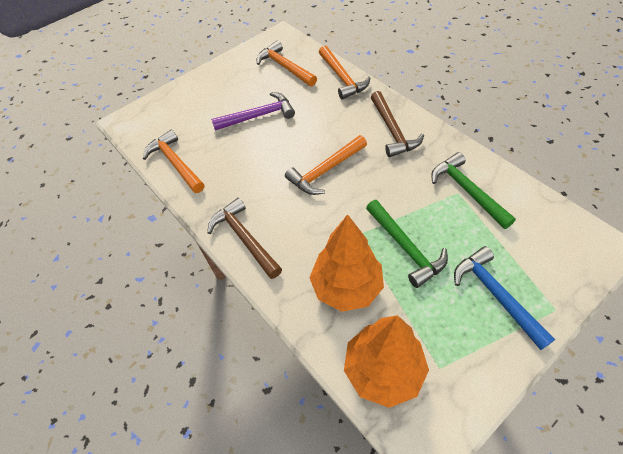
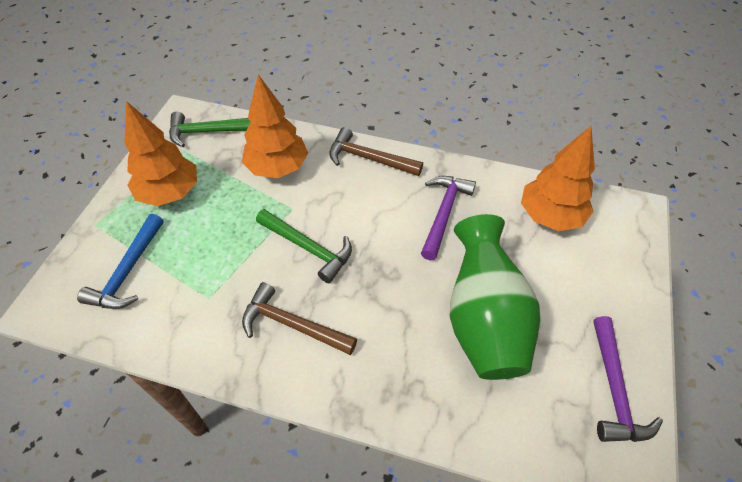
green vase: none = 0 -> [450,214,540,380] = 1
orange hammer: [143,130,205,193] [257,41,317,86] [285,135,367,195] [319,46,370,99] = 4 -> none = 0
orange tree: [309,214,384,312] [344,315,429,408] = 2 -> [124,101,197,206] [242,74,308,178] [521,126,595,231] = 3
purple hammer: [211,92,295,131] = 1 -> [421,176,476,260] [593,316,663,442] = 2

